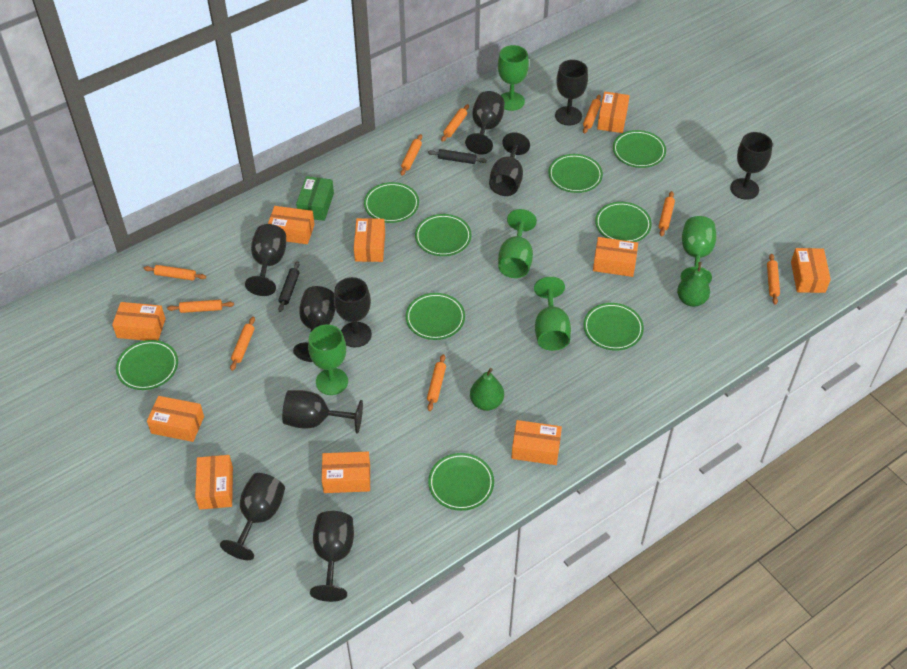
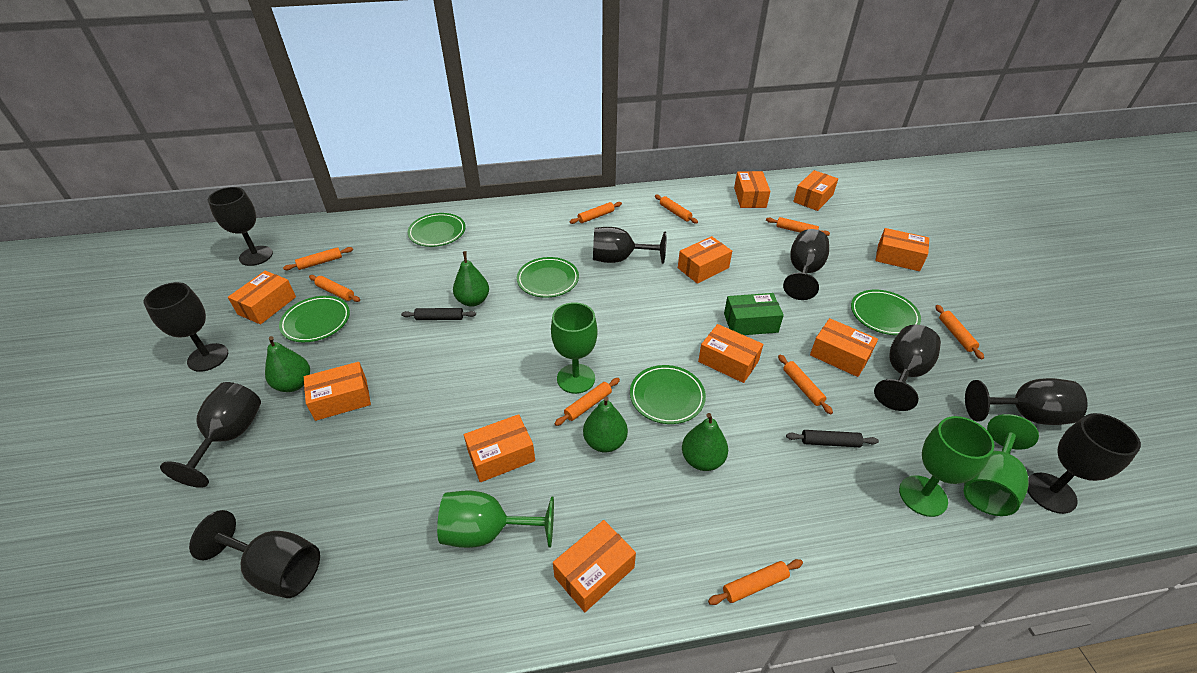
black goblet: [220,473,285,560] [245,224,286,296] [282,390,363,434] [293,286,335,362] [310,511,354,602] [334,277,372,347] [465,91,504,154] [489,132,530,196] [555,60,588,126] [730,132,773,200] = 10 -> [144,282,228,372] [160,382,261,488] [189,510,320,598] [208,187,273,266] [593,227,666,264] [783,229,829,300] [874,325,941,411] [965,378,1088,425] [1027,413,1141,514] = 9
green goblet: [308,324,348,395] [498,45,529,111] [498,209,537,278] [534,277,571,351] [681,216,716,284] = 5 -> [437,491,554,548] [551,302,598,394] [899,416,994,517] [964,414,1039,516] = 4
green pear: [470,368,504,411] [677,262,710,307] = 2 -> [265,336,310,392] [453,251,489,307] [583,397,628,453] [682,413,728,471] = 4
green plate: [116,340,178,390] [364,182,419,223] [406,293,465,340] [415,214,472,256] [428,453,494,511] [548,154,603,193] [583,303,644,351] [595,202,652,242] [613,130,666,168] = 9 -> [279,296,350,342] [408,213,466,247] [517,257,579,298] [630,365,706,424] [851,290,921,335] = 5

